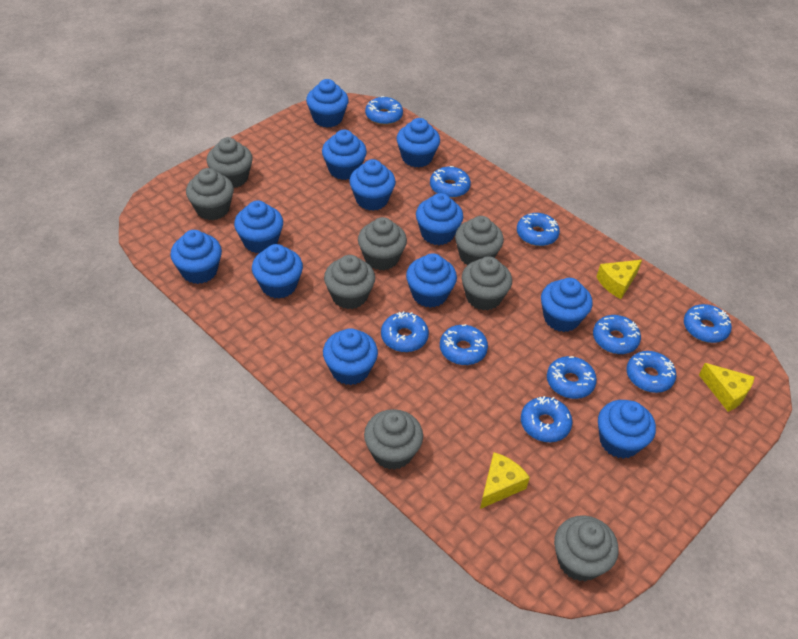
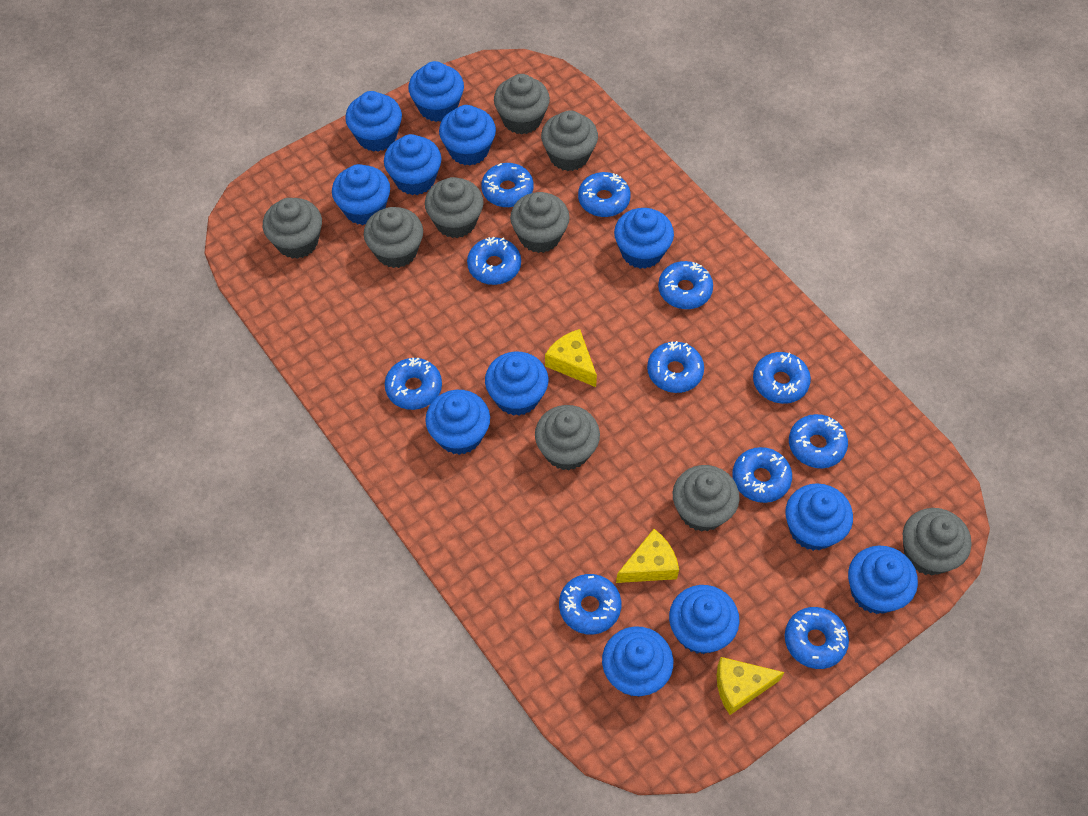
blue donut: [365,96,403,125] [381,311,429,352] [430,166,471,198] [440,324,488,365] [517,213,560,246] [521,396,573,442] [547,356,597,399] [593,315,641,354] [626,351,676,393] [684,304,732,343] = 10 -> [385,358,442,410] [467,236,521,285] [481,163,534,207] [559,574,621,635] [578,172,631,217] [647,341,704,393] [658,261,713,309] [732,447,792,503] [753,352,811,404] [785,607,849,669] [789,414,848,468] = 11
grey cupcake: [186,168,234,220] [207,137,253,188] [324,255,375,309] [358,217,407,270] [364,409,423,470] [455,216,504,265] [462,256,512,310] [554,515,619,581] = 8 -> [263,198,322,259] [364,207,423,268] [425,177,484,238] [494,74,550,134] [510,192,570,253] [535,405,600,470] [541,110,598,171] [673,465,740,532] [903,508,972,576] = 9

